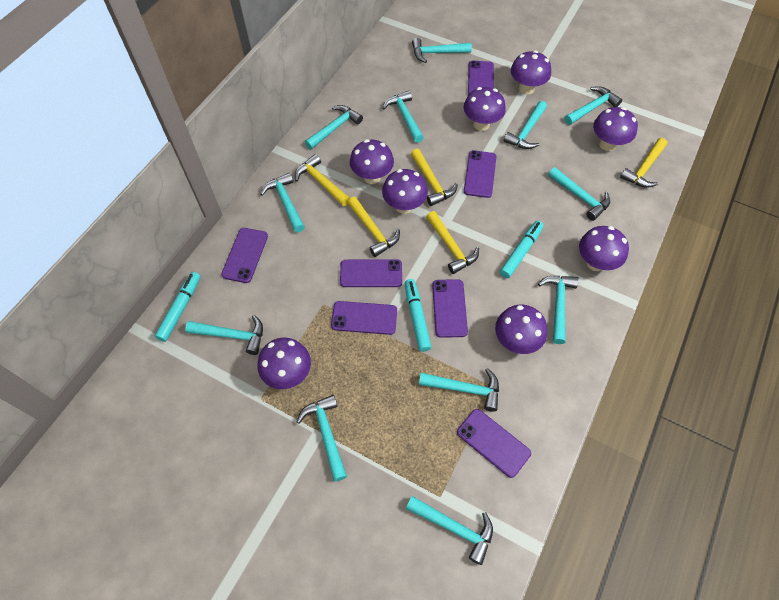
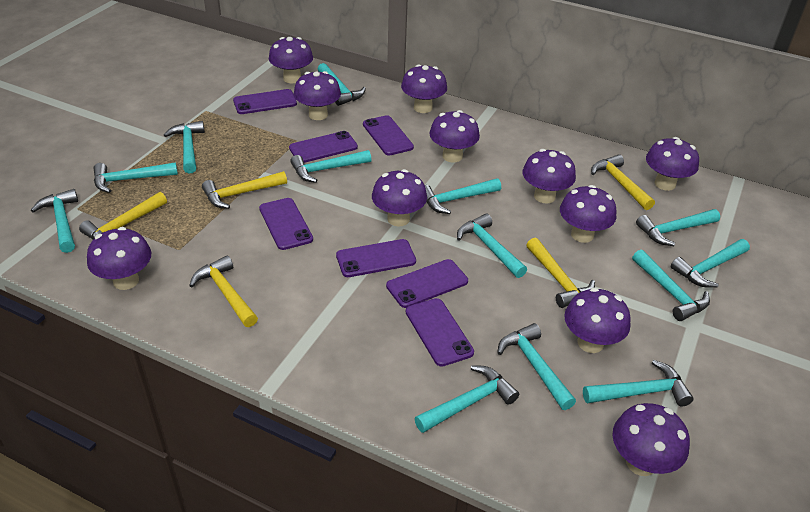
purple mushroom: [258,338,311,389] [350,139,394,184] [382,169,428,214] [464,87,506,131] [495,305,547,354] [511,51,551,95] [579,226,629,271] [593,107,638,151] = 8 -> [87,227,151,290] [269,37,313,84] [294,71,341,120] [372,169,427,227] [401,64,447,113] [429,110,480,162] [523,149,576,204] [560,185,616,243] [564,287,631,353] [612,403,690,476] [646,137,699,191] = 11
turquoise hammer: [185,315,263,355] [261,173,305,232] [296,395,347,481] [305,105,363,150] [383,91,424,143] [406,496,493,565] [412,38,472,63] [419,368,499,412] [504,101,547,149] [538,276,579,344] [548,167,610,221] [564,86,622,125] = 12 -> [31,189,78,253] [94,162,178,193] [164,121,205,174] [290,150,372,183] [318,63,366,106] [414,365,519,433] [425,178,501,214] [457,213,527,278] [497,323,576,410] [583,360,694,407] [632,250,710,321] [636,209,720,246] [671,239,750,288] = 13
turquoise marker: [155,272,201,342] [405,279,431,352] [500,221,544,278] = 3 -> none = 0

